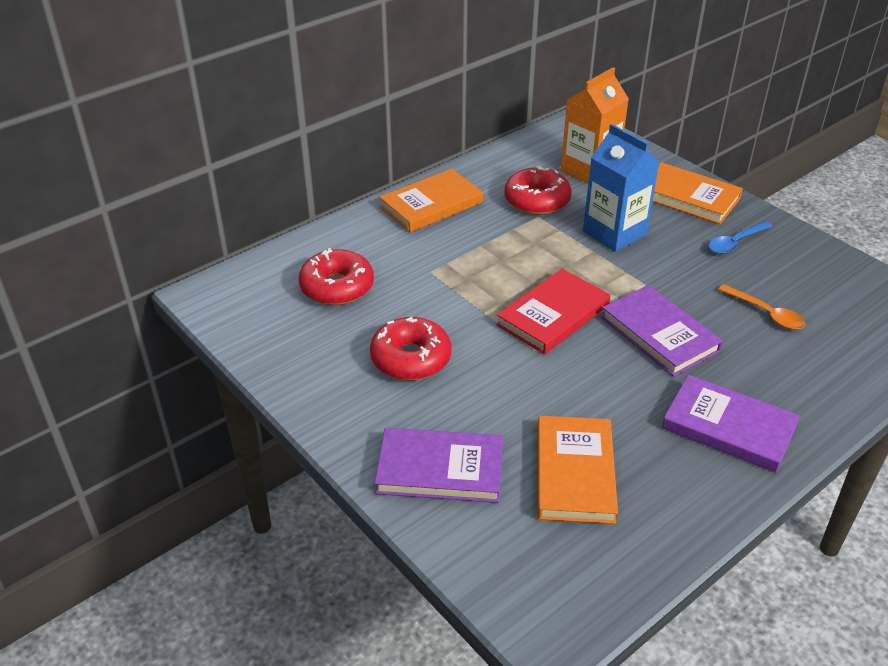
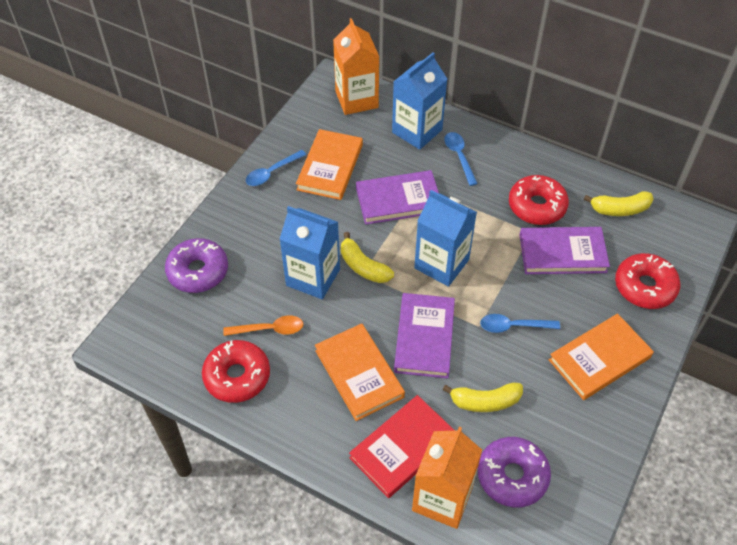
blue carton: [583,124,660,252] = 1 -> [280,206,340,299] [392,52,447,150] [414,190,477,287] = 3
blue spoon: [709,221,773,254] = 1 -> [246,150,306,186] [445,132,478,186] [480,314,560,333] = 3
orange carton: [561,67,629,184] = 1 -> [333,18,379,115] [412,427,482,529] = 2
purple donut: none = 0 -> [165,238,228,293] [478,437,551,507] = 2
yellow banana: none = 0 -> [341,232,394,283] [443,383,523,412] [584,191,653,216] = 3

